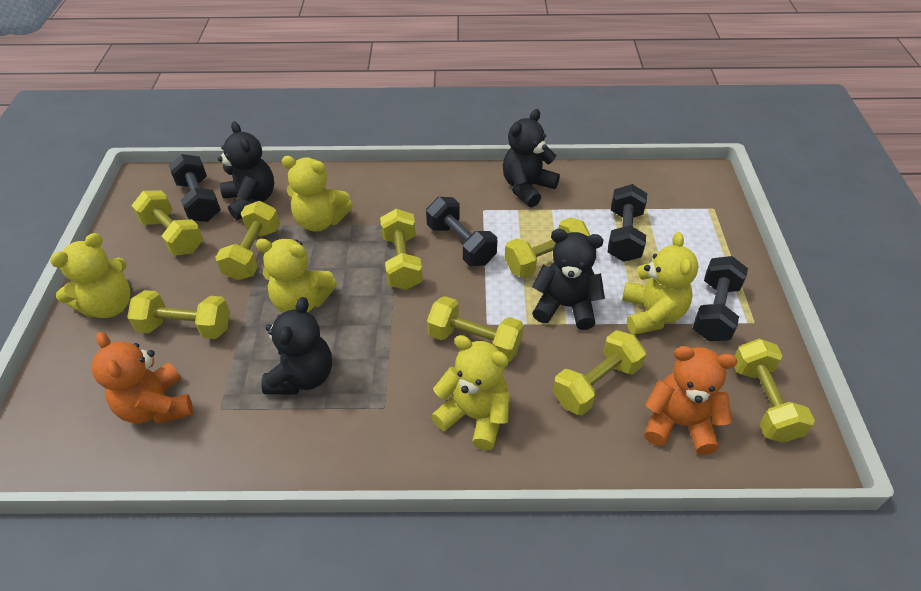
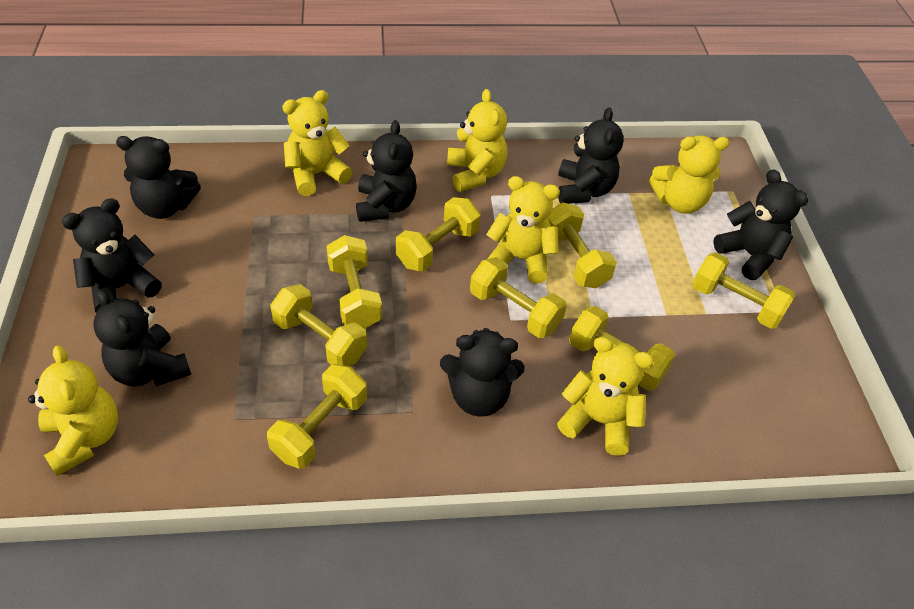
black dumbbell: [169,154,221,222] [426,197,497,266] [608,184,647,262] [693,256,748,341] = 4 -> none = 0
black teddy bear: [218,121,274,220] [261,297,332,395] [503,109,560,207] [532,229,605,330] = 4 -> [62,198,162,313] [93,289,191,387] [116,136,201,219] [356,120,417,222] [440,328,525,417] [558,107,624,204] [713,169,808,280] = 7
orange teddy bear: [92,332,193,424] [644,346,737,455] = 2 -> none = 0
yellow teddy bear: [50,233,130,318] [256,239,337,313] [281,156,353,232] [431,335,510,450] [622,232,698,335] = 5 -> [28,345,118,476] [282,90,352,196] [447,89,507,192] [486,176,560,284] [557,337,654,456] [649,136,730,214] = 6

